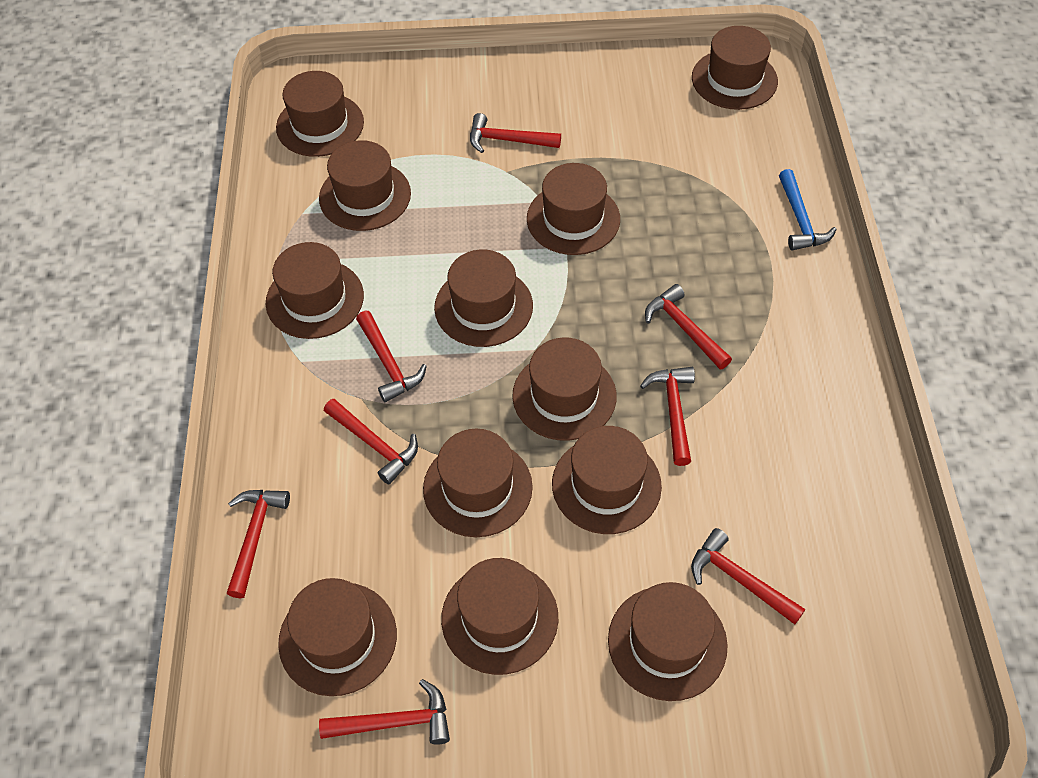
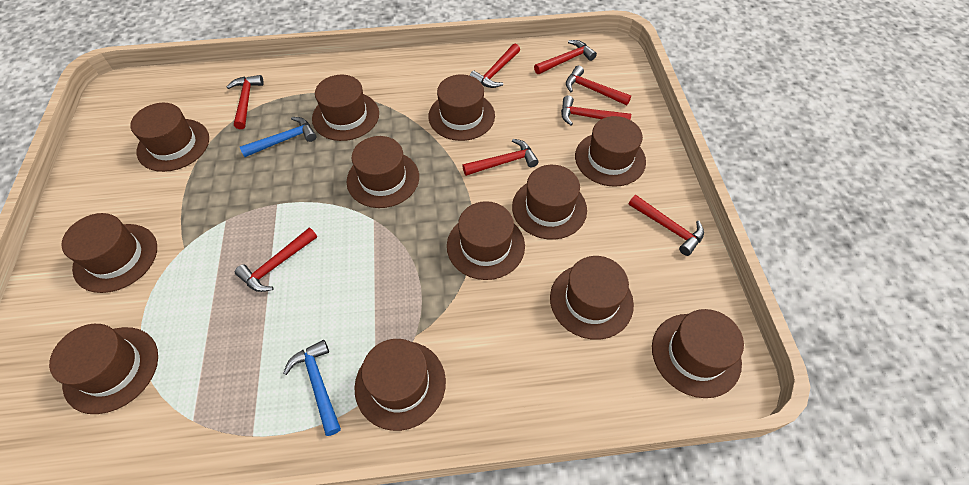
blue hammer: [779,169,837,250] = 1 -> [240,117,316,157] [283,340,341,436] = 2

